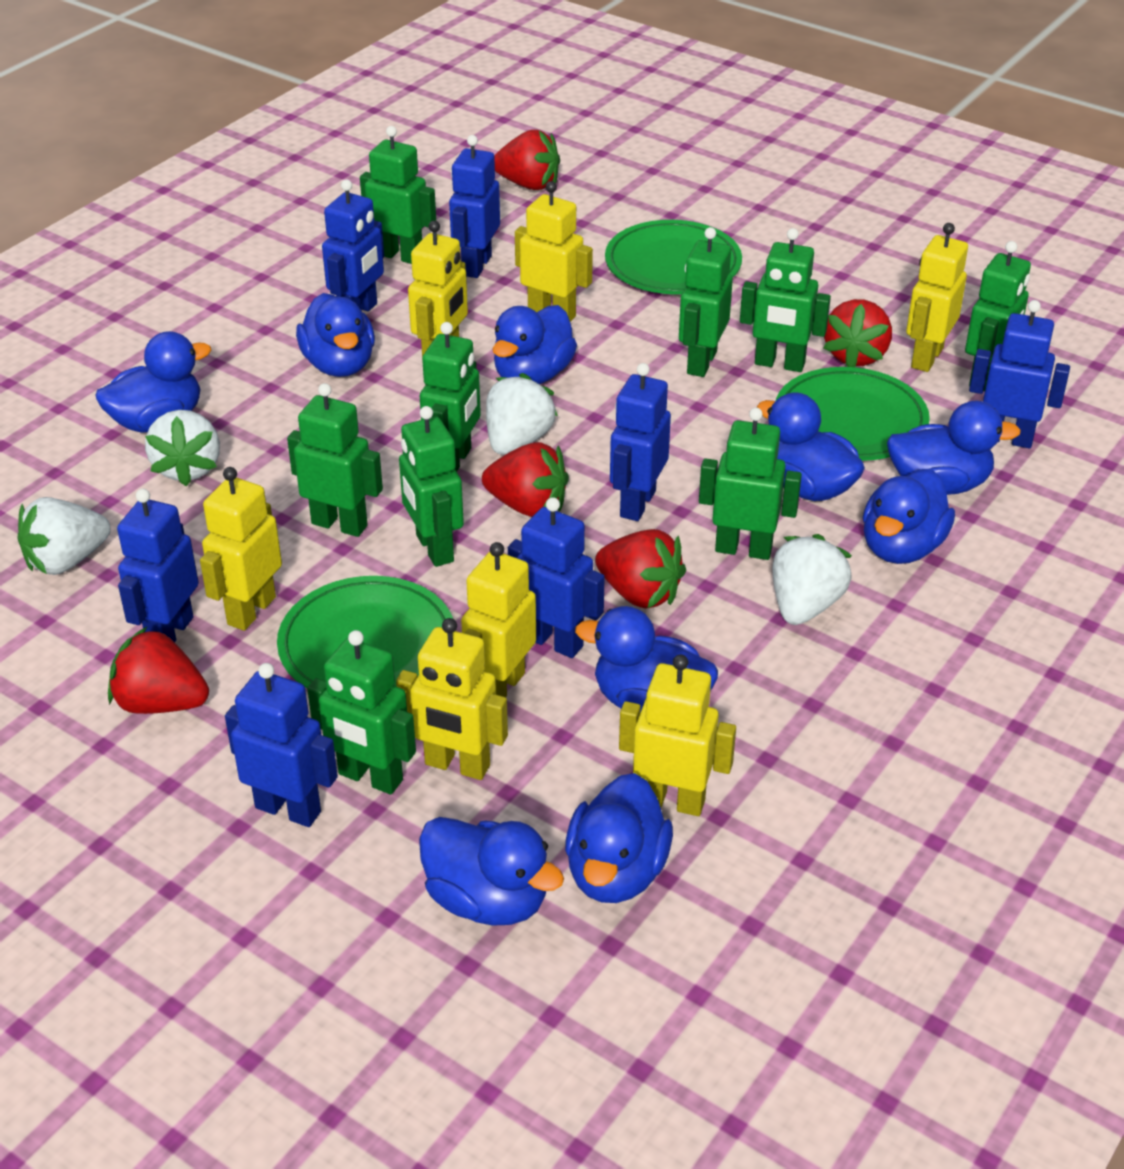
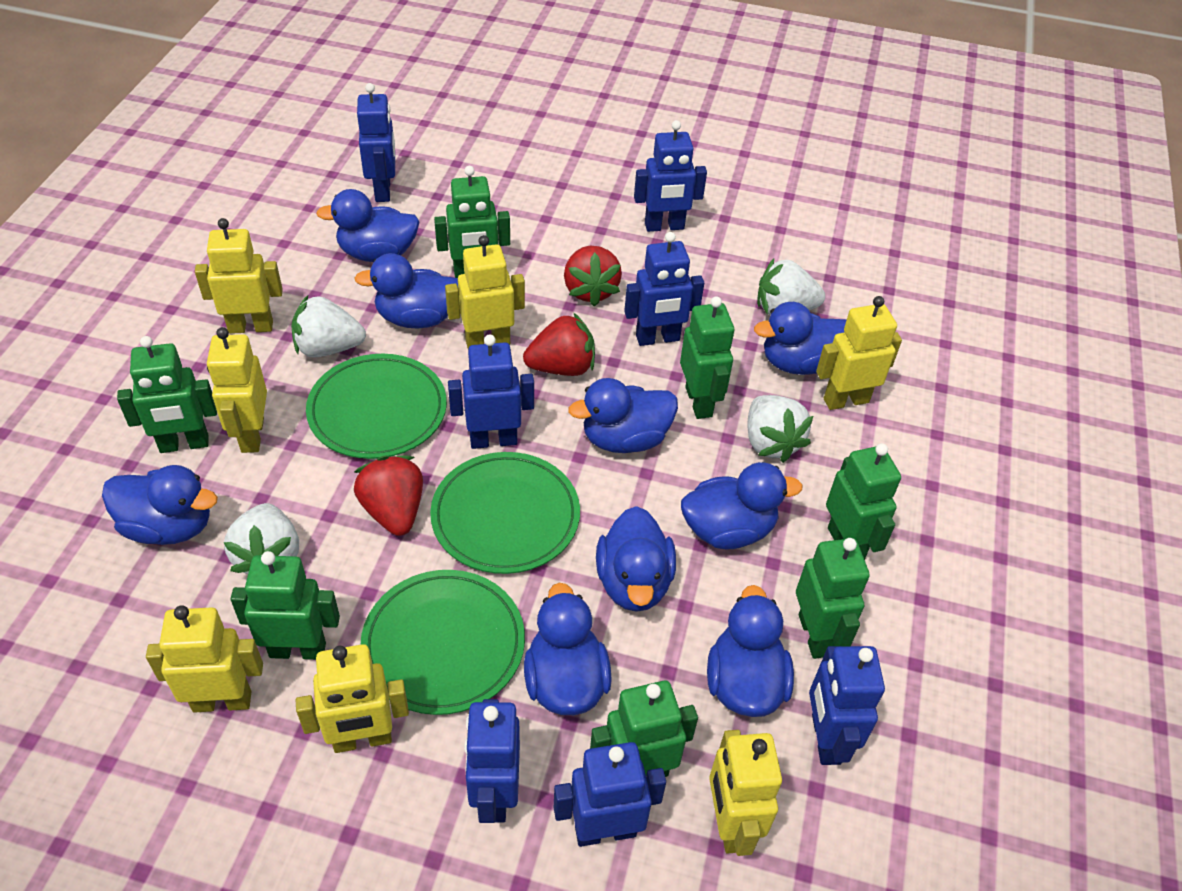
green robot: [287,383,383,537] [307,630,416,795] [360,126,436,264] [399,406,464,567] [420,322,481,472] [679,227,733,377] [699,407,802,560] [740,228,831,372] [965,241,1031,391] = 9 -> [117,336,217,453] [230,551,340,660] [434,166,510,278] [590,680,698,777] [680,296,734,419] [796,538,870,659] [826,443,901,560] = 7
red strawberry: [108,627,209,714] [482,442,569,517] [494,130,560,190] [595,529,686,609] [823,299,892,367] = 5 -> [354,455,423,536] [523,312,595,376] [564,246,622,307] = 3

